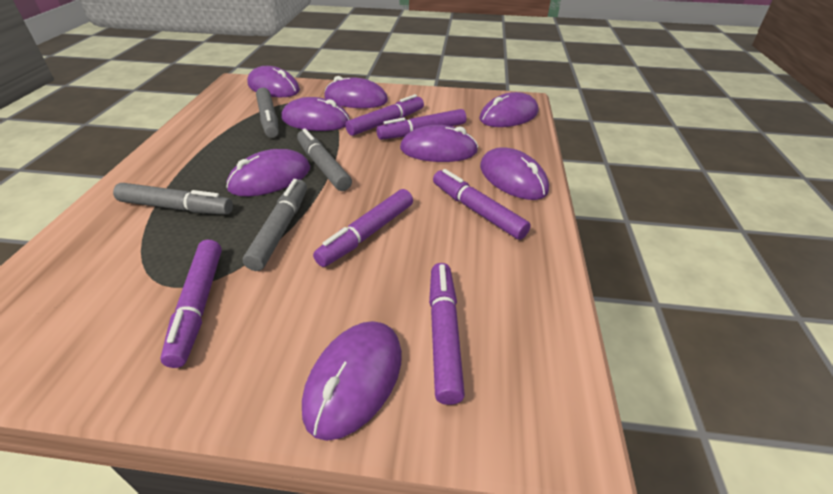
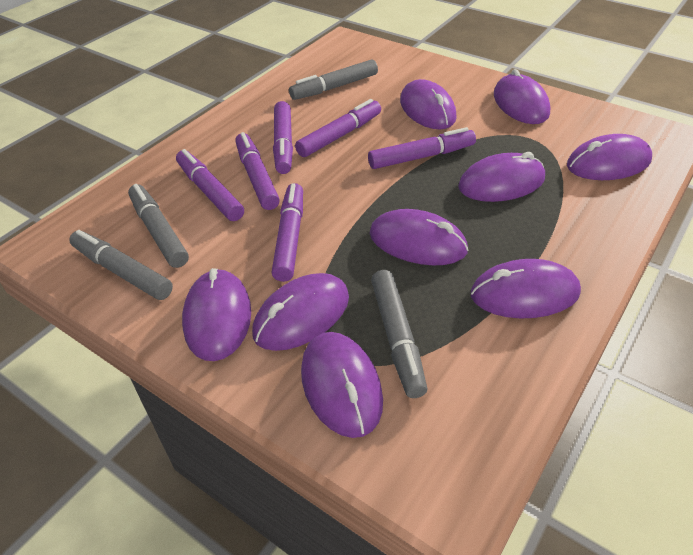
purple mouse: [226,149,310,196] [247,66,300,97] [281,97,350,131] [302,321,402,441] [324,76,388,108] [400,125,478,162] [479,92,538,127] [480,147,549,200] = 8 -> [182,268,251,361] [252,273,349,351] [301,332,383,438] [370,209,468,265] [400,79,457,129] [458,152,545,202] [471,259,581,319] [494,69,550,124] [567,134,652,180] = 9

